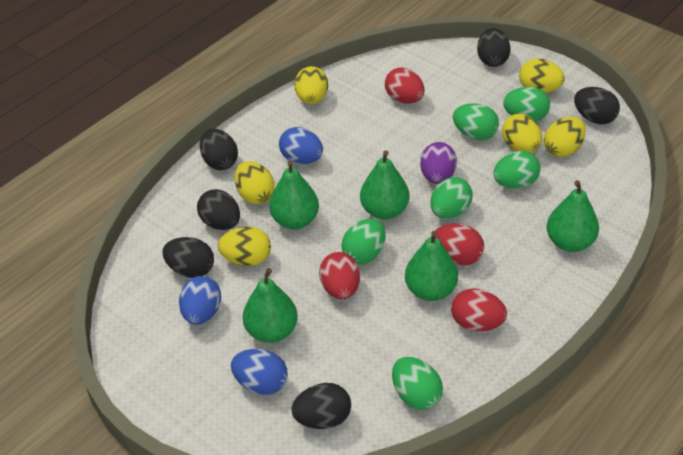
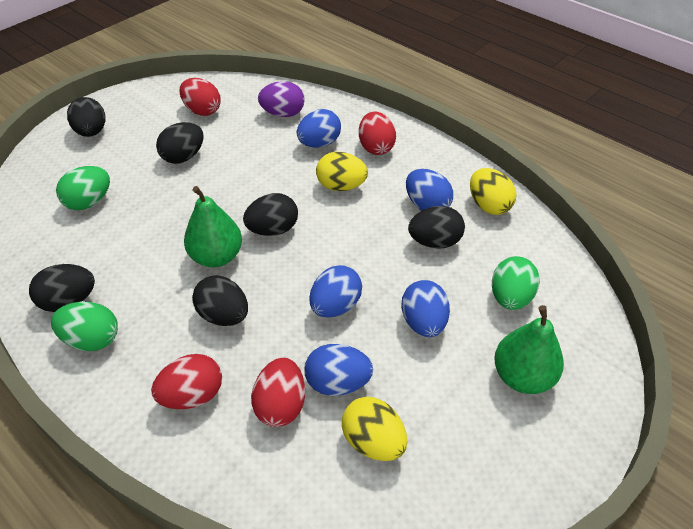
blue egg: [179,276,221,325] [231,349,288,395] [279,127,323,164] = 3 -> [297,109,341,148] [304,344,373,396] [309,265,362,318] [401,280,450,337] [406,169,453,211] = 5
green egg: [341,219,386,265] [392,357,443,410] [430,177,473,219] [453,103,499,140] [493,151,540,189] [503,87,550,121] = 6 -> [51,302,118,351] [56,166,110,210] [492,256,540,310] = 3
green pear: [243,268,298,343] [269,161,319,229] [360,151,409,220] [405,231,458,301] [547,180,599,252] = 5 -> [184,186,242,267] [494,305,564,394] = 2
yellow egg: [218,227,271,266] [235,161,275,204] [294,66,328,104] [502,114,542,153] [519,58,565,93] [544,117,586,157] = 6 -> [316,152,368,191] [342,397,407,461] [470,168,517,215] = 3

